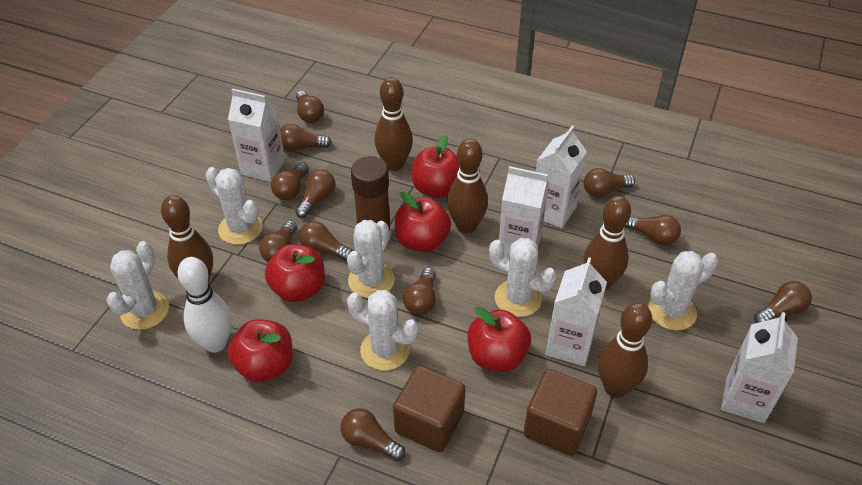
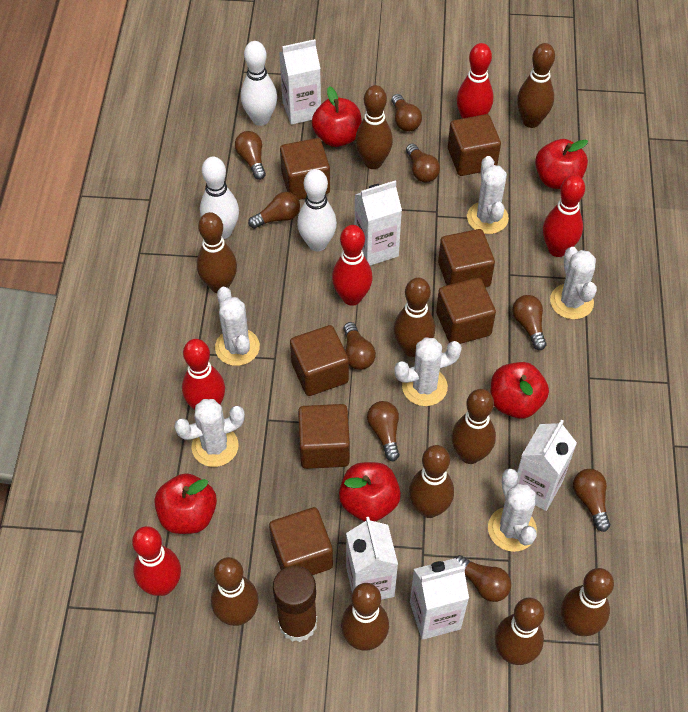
brown bowling pin: [161,195,213,283] [374,77,413,171] [447,139,488,234] [584,196,631,291] [598,302,652,398] = 5 -> [197,212,237,293] [211,557,259,626] [341,583,389,651] [355,85,393,169] [393,278,435,357] [409,445,454,518] [451,389,496,464] [495,598,544,665] [517,43,555,128] [561,568,614,636] = 10
brown cube: [393,366,465,452] [524,369,597,456] = 2 -> [269,507,333,575] [280,138,330,200] [290,325,349,396] [298,404,350,469] [436,278,496,344] [438,229,495,288] [448,114,501,176] = 7
brown light bulb: [259,220,297,262] [271,162,309,200] [280,124,332,152] [295,169,335,218] [296,91,324,123] [298,221,353,261] [341,408,405,461] [403,267,436,315] [584,168,635,197] [625,215,681,246] [754,281,812,323] = 11 -> [235,131,266,180] [248,192,300,229] [343,322,376,370] [367,401,400,461] [392,94,422,132] [406,143,440,182] [455,555,511,602] [512,295,546,350] [573,469,610,532] = 9
red bowling pin: none = 0 -> [132,526,181,596] [182,339,225,410] [332,225,373,306] [457,43,493,119] [543,175,585,257] = 5
white bowling pin: [178,257,232,353] = 1 -> [200,157,239,239] [241,41,277,126] [297,169,337,251] = 3

